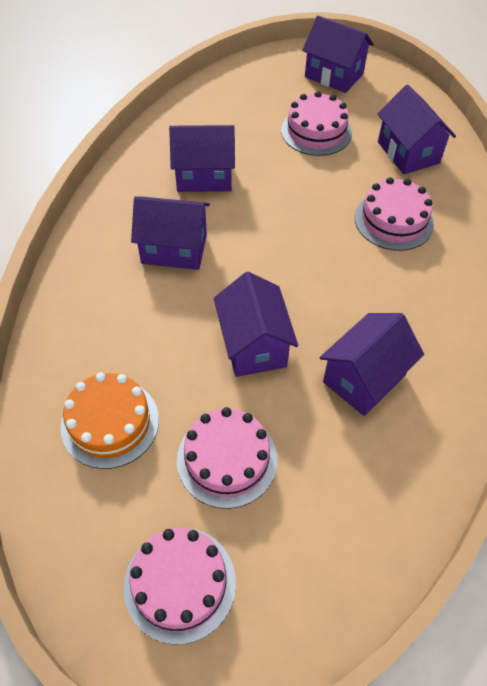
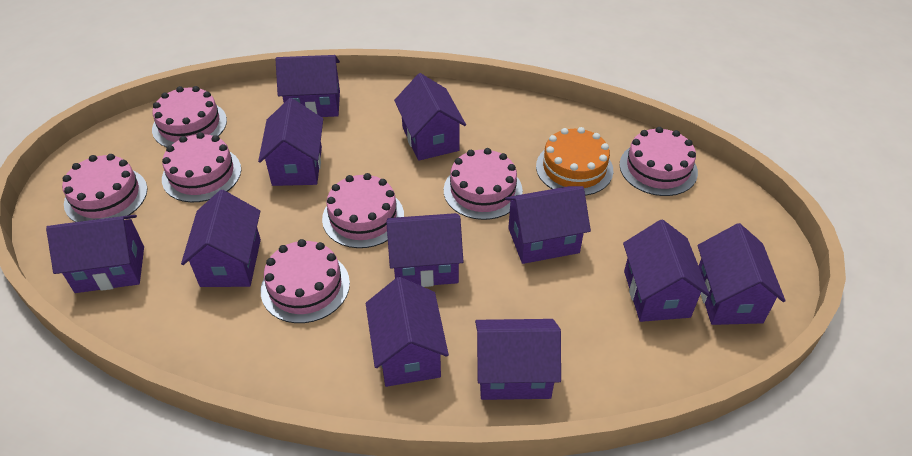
pink cake: [124,528,236,645] [177,407,277,509] [281,91,352,156] [355,177,434,251] = 4 -> [62,154,147,222] [152,86,227,148] [162,132,241,202] [261,239,350,323] [322,173,404,248] [444,148,523,220] [620,127,698,196] = 7
purple house: [131,196,210,270] [169,125,235,192] [214,272,298,377] [302,16,374,93] [319,313,424,416] [377,85,456,174] = 6 -> [46,215,144,293] [181,190,261,287] [258,98,323,186] [275,55,340,117] [366,277,449,387] [386,213,463,287] [394,73,466,161] [475,319,561,400] [505,186,591,264] [623,220,710,322] [697,223,785,325] = 11

